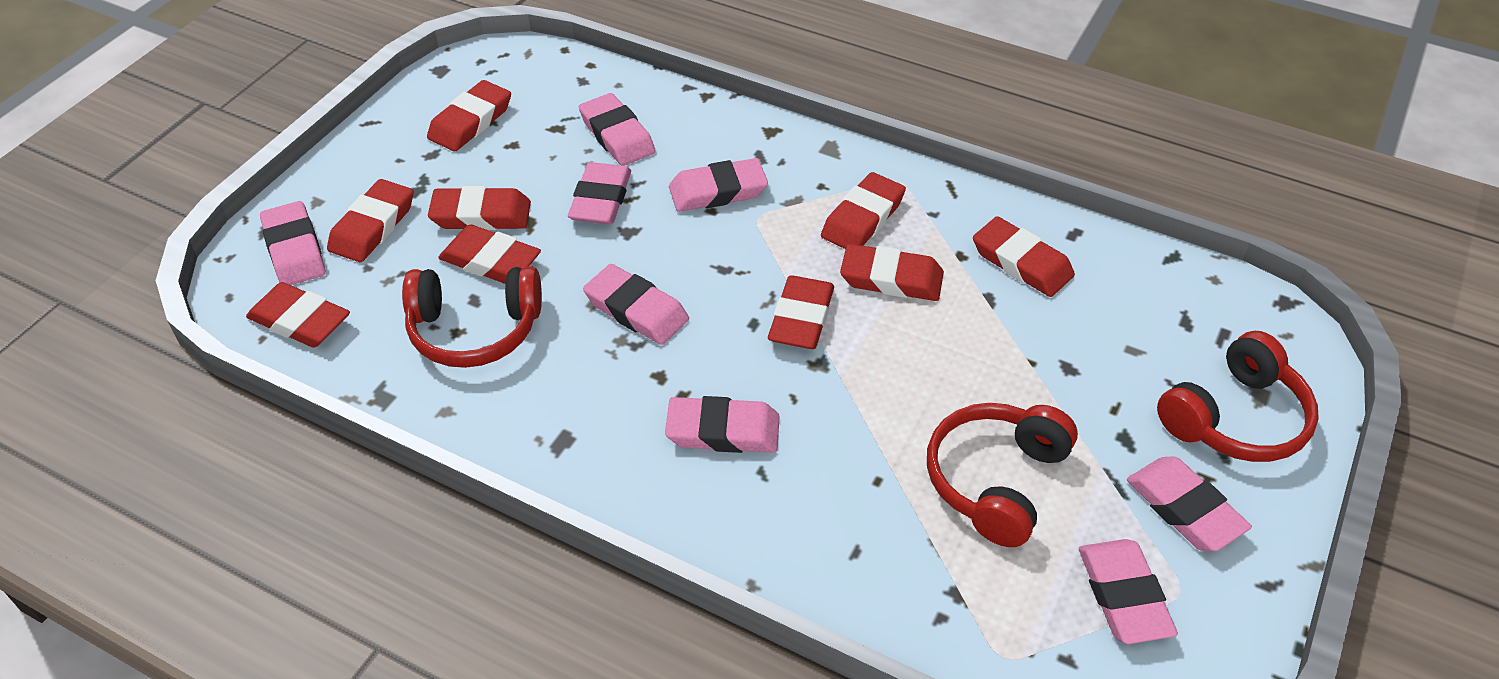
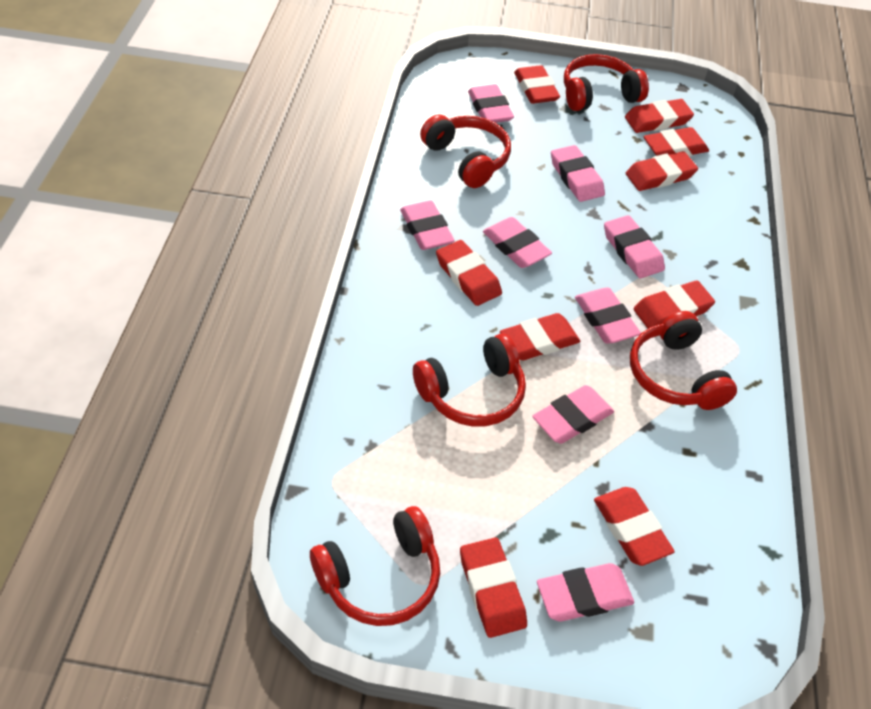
red headphones: [402,266,542,368] [927,403,1078,547] [1157,331,1319,462] = 3 -> [310,506,440,626] [413,333,526,427] [420,115,511,188] [564,54,649,111] [630,311,737,410] = 5

